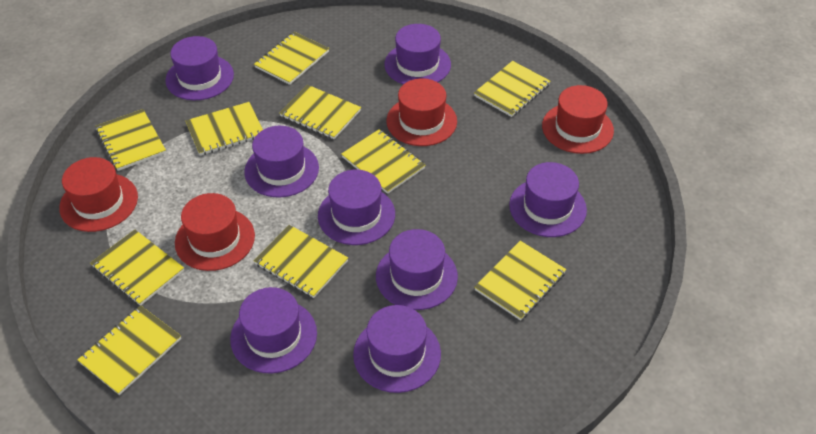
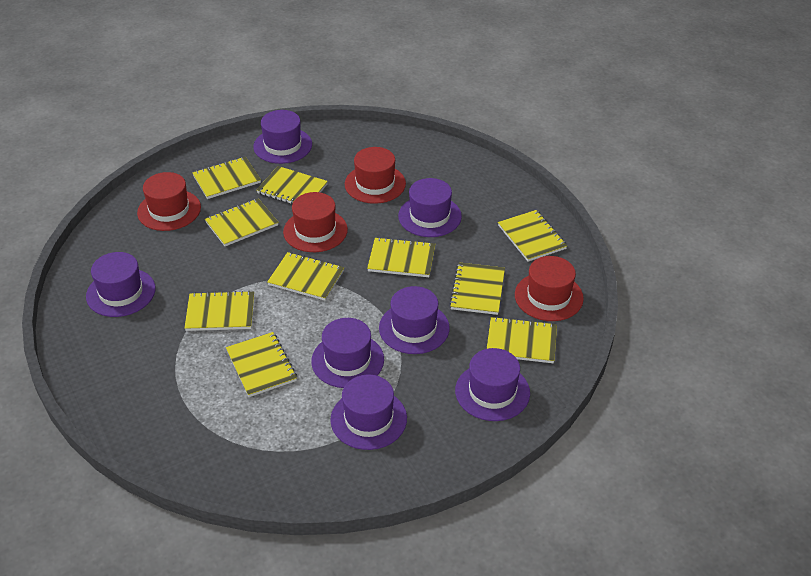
purple hat: [165,36,234,100] [230,287,317,373] [244,126,319,198] [318,170,395,245] [353,305,441,393] [376,229,458,310] [384,24,451,84] [509,162,587,237] = 8 -> [86,252,156,317] [253,110,312,164] [311,318,384,388] [330,375,407,450] [379,286,450,354] [398,178,462,237] [455,348,530,421] = 7

